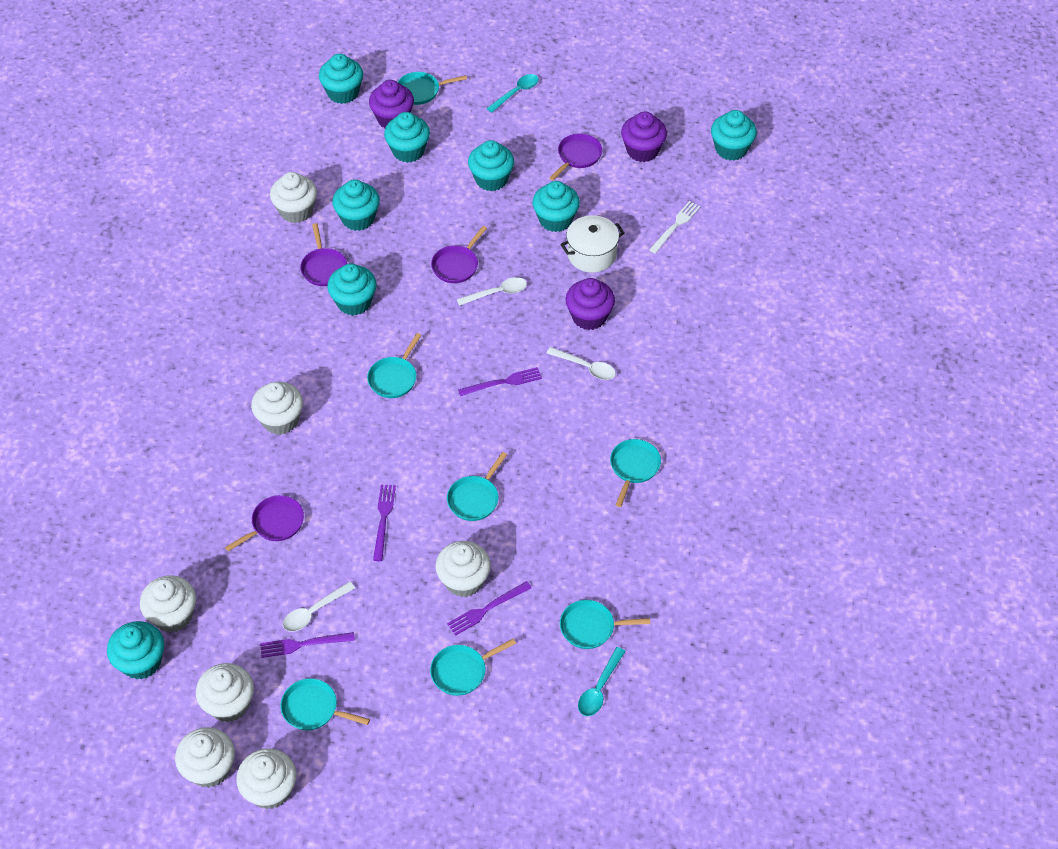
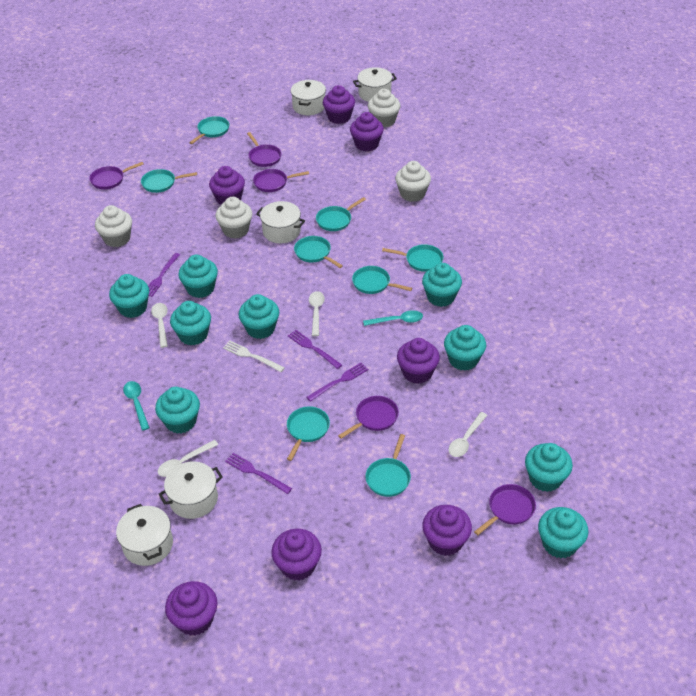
purple cupcake: [369,80,414,128] [565,278,615,330] [621,111,667,162] = 3 -> [165,581,218,636] [209,166,245,205] [271,529,322,581] [323,85,355,124] [350,112,384,151] [397,338,440,384] [422,505,472,556] = 7
purple pan: [225,495,304,551] [300,223,347,286] [431,226,487,283] [550,133,602,180] = 4 -> [89,162,144,189] [247,132,281,167] [253,169,309,192] [338,396,399,439] [474,484,536,535] = 5
turquoise cupcake: [107,621,164,679] [319,54,363,104] [327,264,377,316] [332,179,380,231] [384,112,430,163] [468,140,514,191] [532,181,580,232] [711,110,757,160] = 8 -> [109,274,149,318] [155,387,200,433] [170,301,211,345] [178,254,218,298] [239,294,279,339] [422,263,462,307] [444,325,486,371] [525,443,573,492] [538,507,588,558] = 9
turquoise pan: [281,678,370,730] [367,333,421,398] [398,72,467,105] [430,638,516,696] [447,452,507,521] [560,600,650,649] [610,439,661,507] = 7 -> [141,169,197,193] [189,116,229,144] [287,406,330,461] [294,236,343,268] [316,197,366,231] [352,266,412,294] [365,434,411,497] [382,244,443,272] = 8
white cupcake: [140,575,196,633] [175,727,235,788] [196,663,254,722] [236,748,297,809] [251,382,303,435] [270,172,317,223] [435,541,491,597] = 7 -> [95,205,132,247] [215,197,252,239] [368,89,400,127] [395,161,431,202] = 4
white pot: [560,215,624,273] = 1 -> [116,504,173,566] [159,461,223,519] [256,201,305,243] [291,80,326,115] [353,67,397,102] = 5
white spoon: [283,582,355,632] [457,277,527,306] [547,347,616,380] = 3 -> [151,303,168,348] [158,440,218,477] [309,291,325,336] [448,412,487,457] = 4

